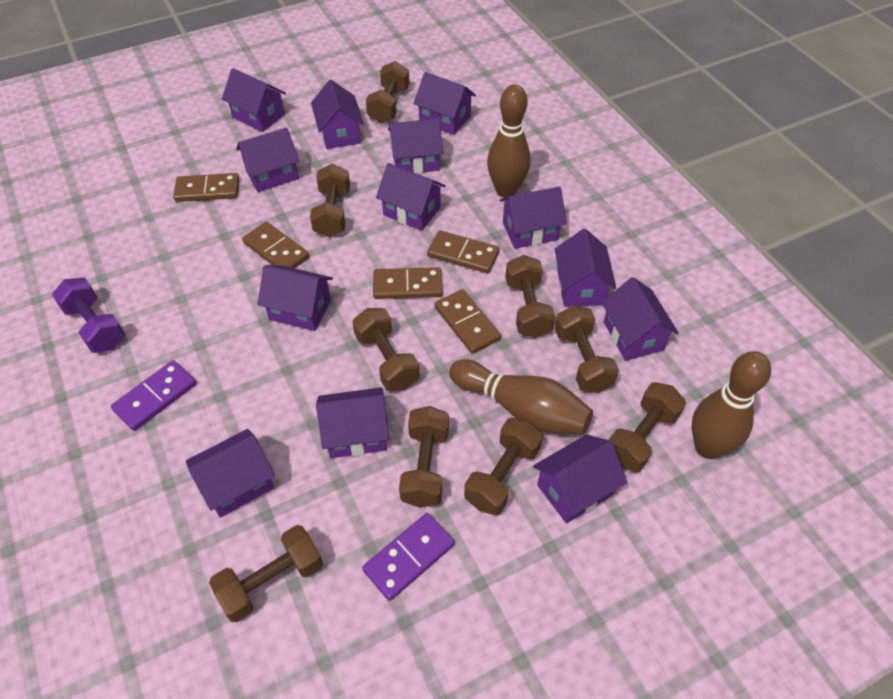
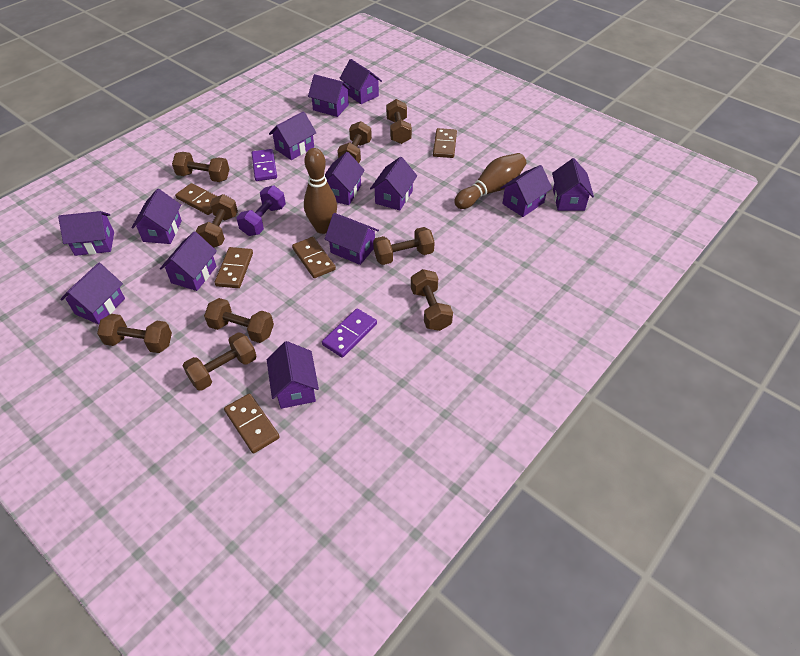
brown bowling pin: [449,359,593,435] [487,84,530,198] [692,351,771,459] = 3 -> [304,148,337,234] [454,153,526,209] = 2

